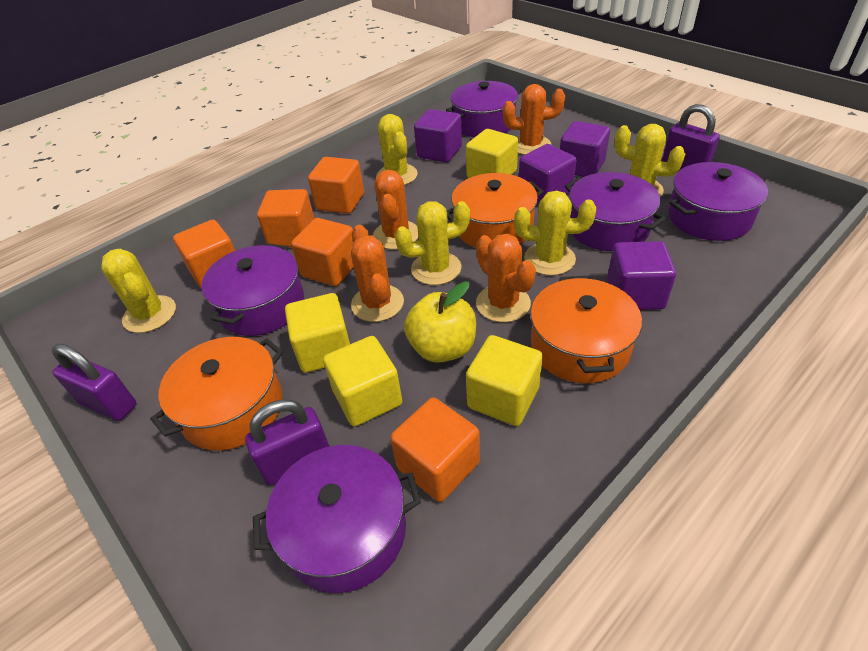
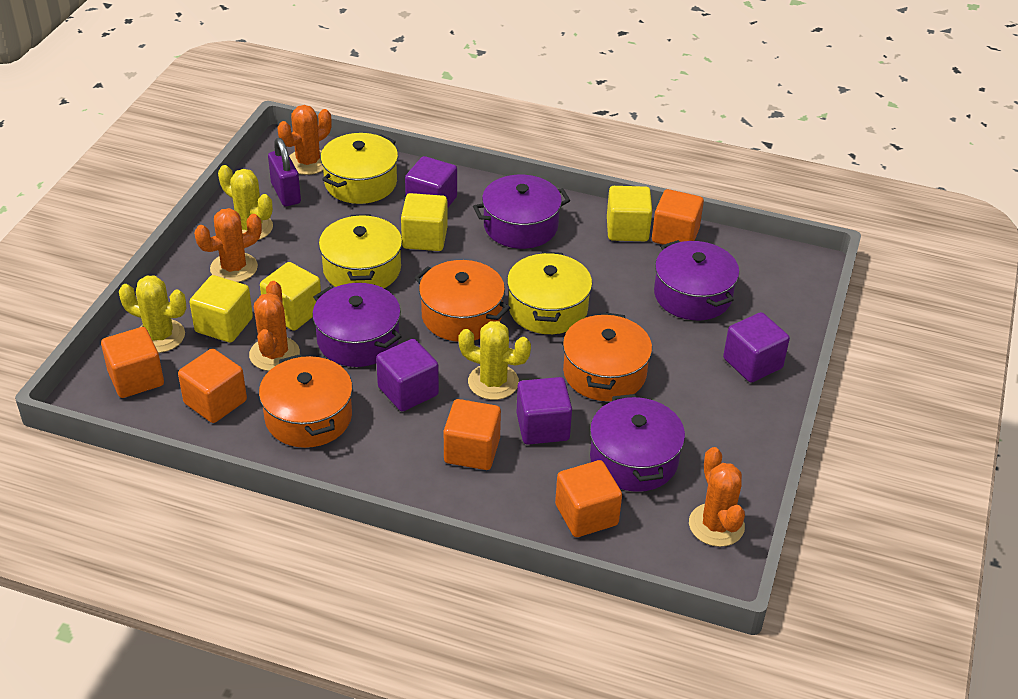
purple padlock: [52,343,137,421] [245,400,330,485] [662,104,720,169] = 3 -> [268,138,301,206] = 1
purple pot: [201,243,304,336] [253,445,421,593] [446,81,521,137] [565,172,666,251] [668,162,768,241] = 5 -> [312,283,402,367] [473,175,570,249] [590,394,685,492] [654,240,739,320] = 4
yellow apple: [404,281,476,363] = 1 -> none = 0
yellow cactus: [101,249,176,333] [376,114,418,185] [395,201,470,285] [514,191,596,275] [615,124,685,197] = 5 -> [119,275,186,353] [218,165,273,240] [458,321,531,400] = 3
yellow pot: none = 0 -> [319,214,402,288] [321,133,398,204] [507,252,592,334] = 3

